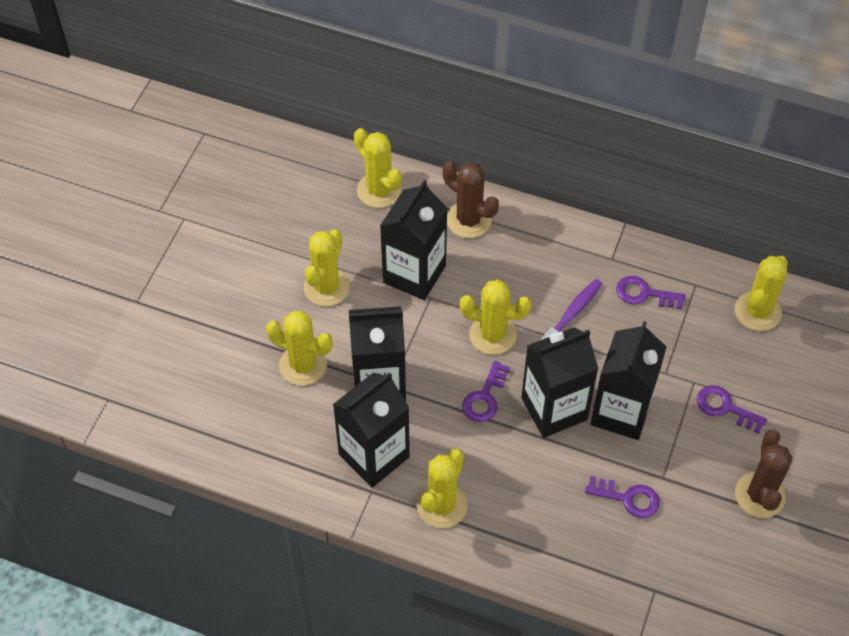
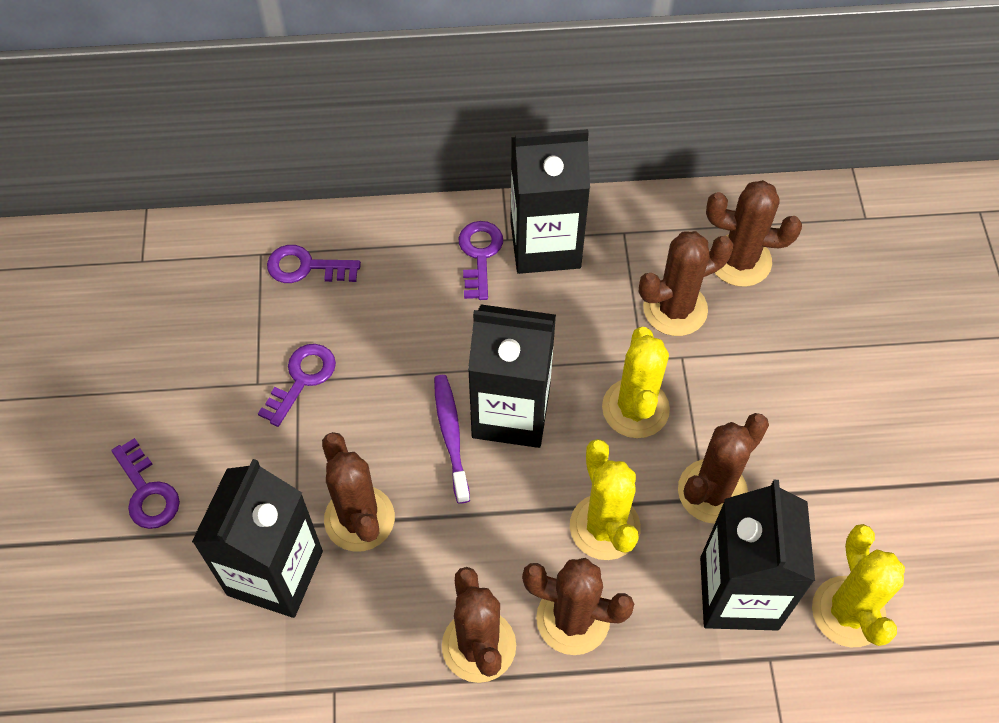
black carton: [333,372,410,488] [349,306,406,401] [380,180,448,300] [521,327,598,438] [591,321,666,440] = 5 -> [192,459,323,618] [468,304,556,448] [510,129,590,274] [700,480,815,631] = 4
brown cactus: [442,161,499,238] [735,429,793,518] = 2 -> [322,432,395,552] [442,567,516,683] [522,558,634,655] [639,231,734,336] [678,413,769,524] [706,180,802,287] = 6
yellow cactus: [266,311,333,386] [304,229,350,306] [354,128,402,208] [417,449,468,528] [460,280,531,355] [735,256,788,331] = 6 -> [570,439,641,560] [602,327,670,438] [812,524,905,647] = 3

